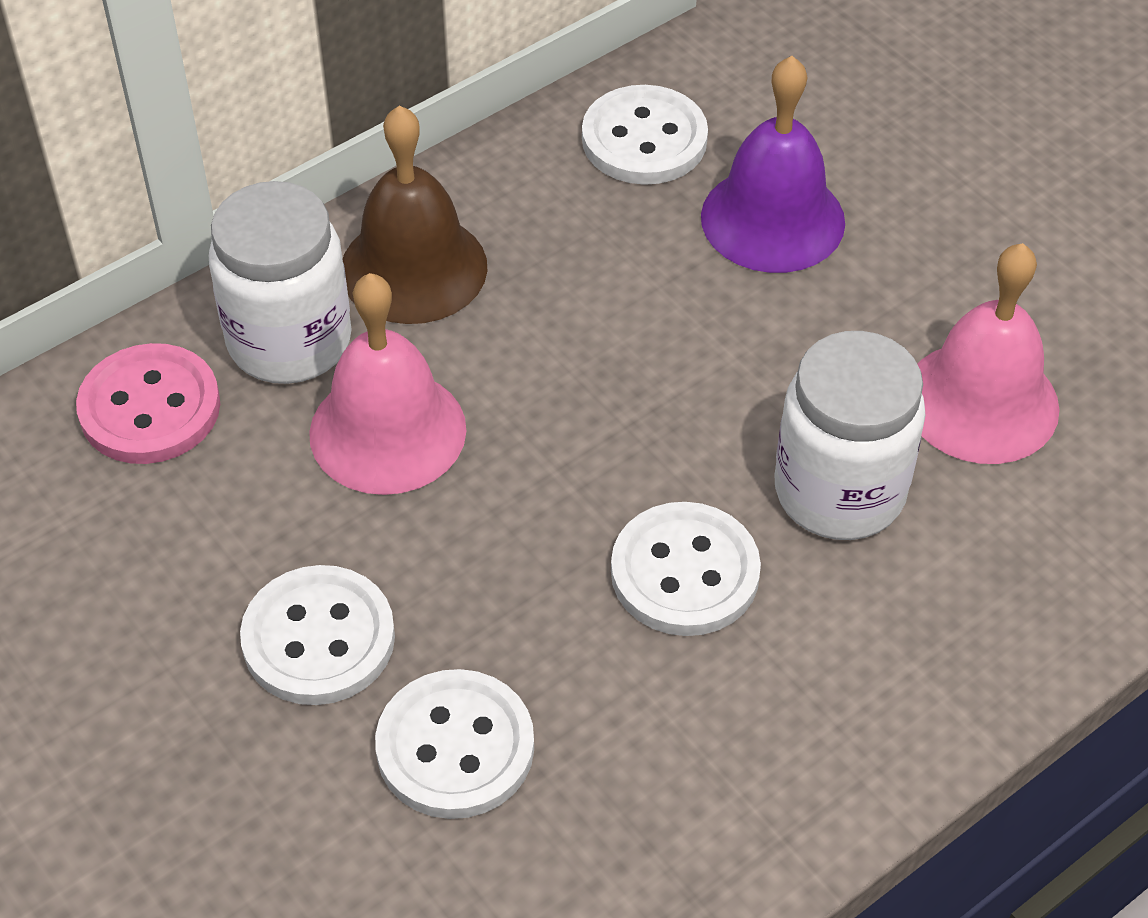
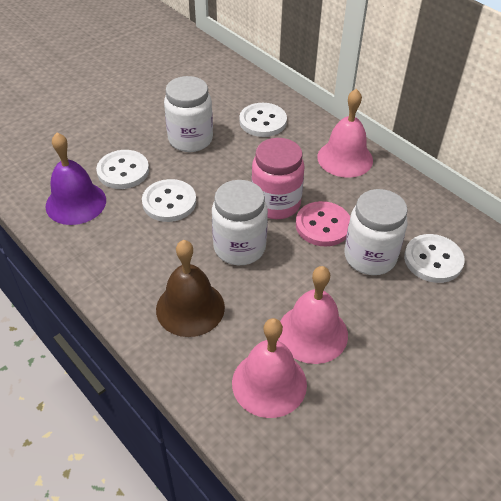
pink bell: [309,273,466,495] [917,243,1060,464] = 2 -> [232,318,307,418] [279,266,348,364] [317,89,373,178] = 3
pink jar: none = 0 -> [251,138,305,219] = 1
white jar: [209,181,352,384] [775,331,926,540] = 2 -> [164,76,213,152] [212,180,268,265] [344,189,408,275] = 3

